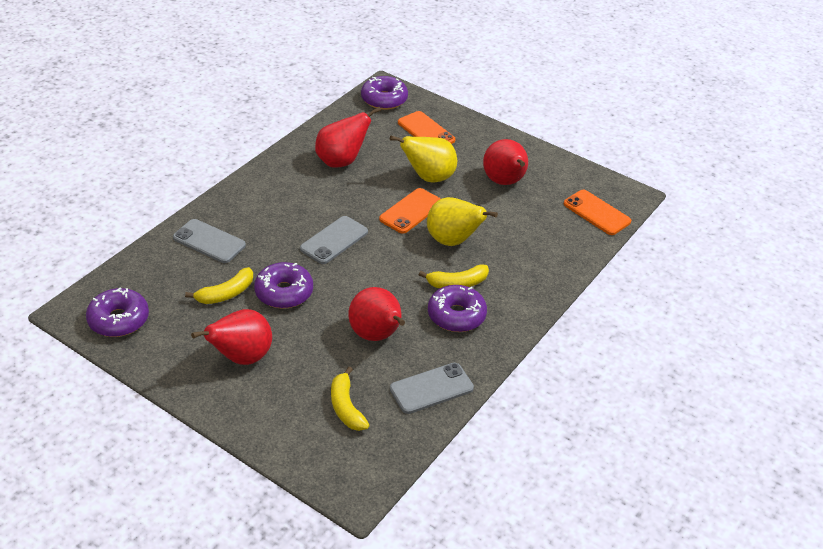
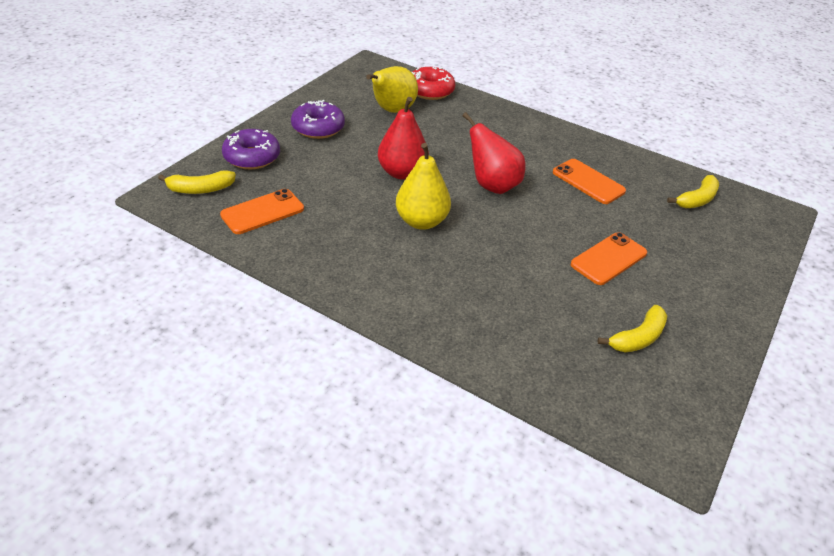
grey phone: [173,219,246,263] [300,216,368,264] [390,363,474,414] = 3 -> none = 0
purple donut: [86,287,149,337] [254,262,313,309] [361,76,408,110] [428,285,487,332] = 4 -> [222,129,280,169] [291,100,345,139] = 2
red donut: none = 0 -> [412,67,455,100] = 1
red pear: [191,309,272,365] [315,107,381,168] [348,287,405,341] [483,139,528,185] = 4 -> [378,97,429,180] [463,112,525,194] = 2

